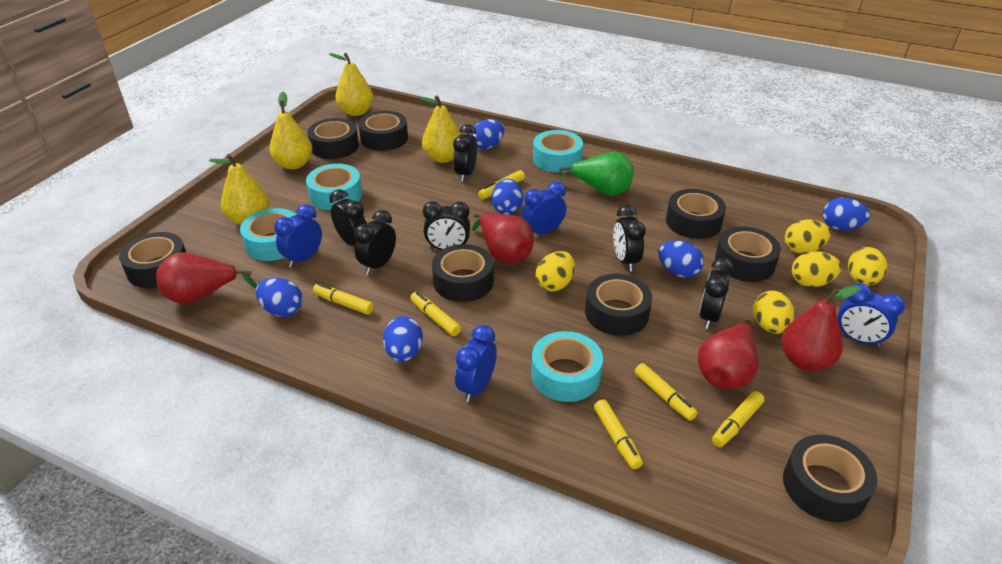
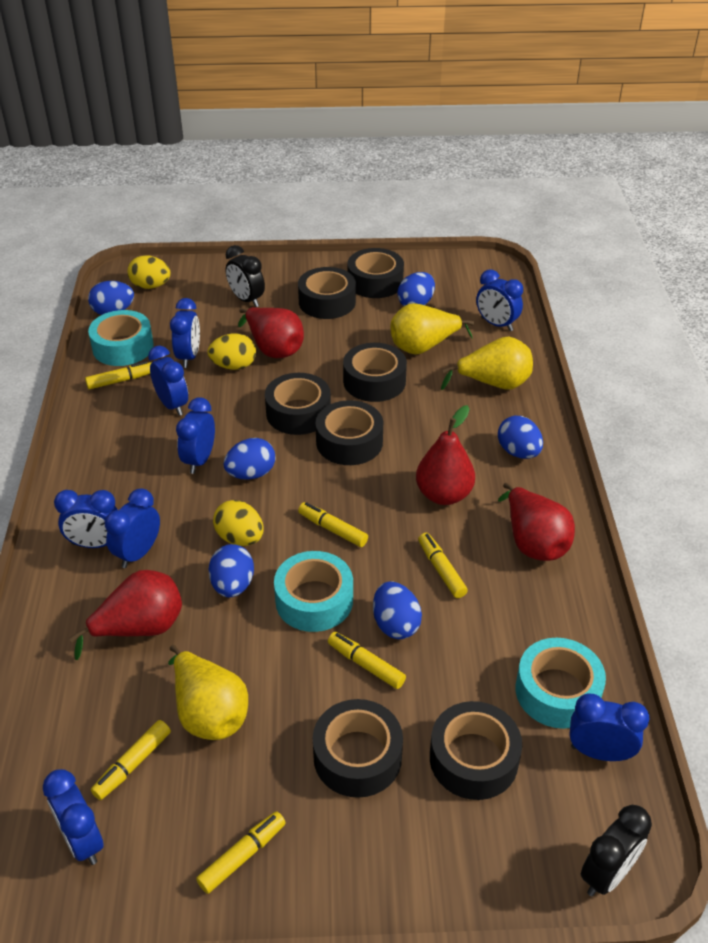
black clock: [329,189,367,245] [354,210,396,275] [423,201,470,250] [453,124,477,182] [613,205,646,271] [699,258,734,329] = 6 -> [226,245,265,307] [581,805,652,896] = 2
black tape: [119,232,186,288] [307,118,359,159] [359,111,408,151] [432,244,494,302] [585,274,652,336] [666,189,726,239] [715,226,781,282] [783,435,877,522] = 8 -> [265,373,331,435] [298,267,356,319] [313,699,403,798] [315,400,383,465] [343,343,407,402] [347,248,404,298] [430,701,522,800] = 7
blue clock: [274,204,322,268] [455,325,497,402] [522,181,566,234] [838,283,905,347] = 4 -> [43,769,104,865] [54,490,118,548] [105,488,160,568] [148,346,188,416] [170,298,200,368] [176,397,215,474] [476,269,523,331] [569,694,650,761] = 8
green pear: [559,152,634,196] = 1 -> none = 0
turquoise tape: [240,208,296,261] [306,164,362,210] [531,331,603,402] [533,130,583,173] = 4 -> [88,310,154,366] [274,551,353,632] [516,638,606,729] = 3
yellow egg: [536,251,575,292] [753,291,795,334] [785,220,831,254] [791,251,842,287] [848,247,887,286] = 5 -> [128,255,171,289] [207,333,256,370] [213,500,264,546] = 3
yellow pear: [209,154,269,225] [269,91,312,169] [329,53,373,116] [419,95,461,163] = 4 -> [168,645,248,740] [390,303,474,355] [441,337,533,390] = 3

